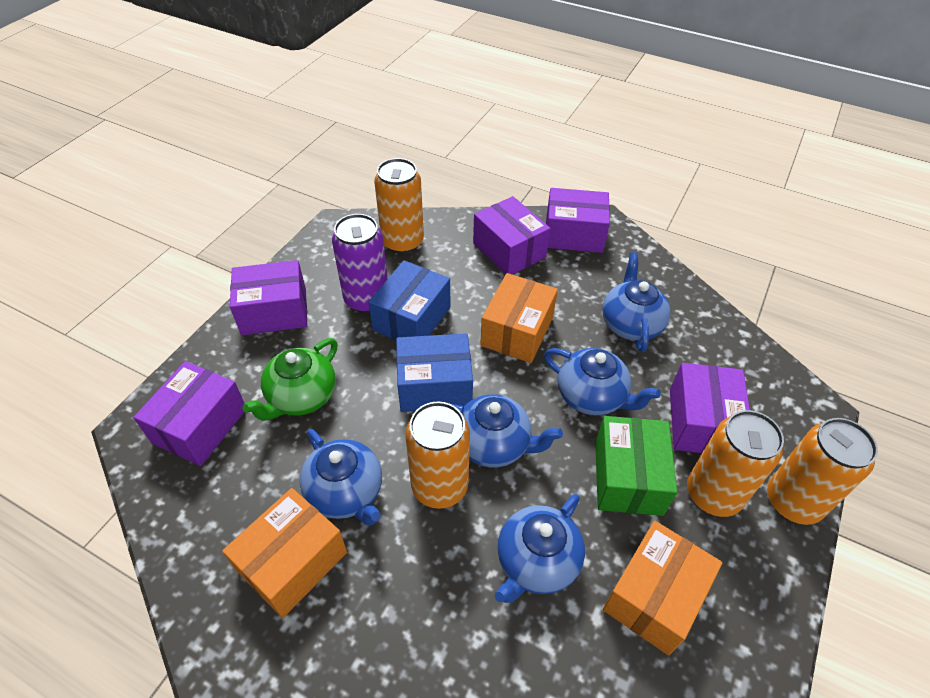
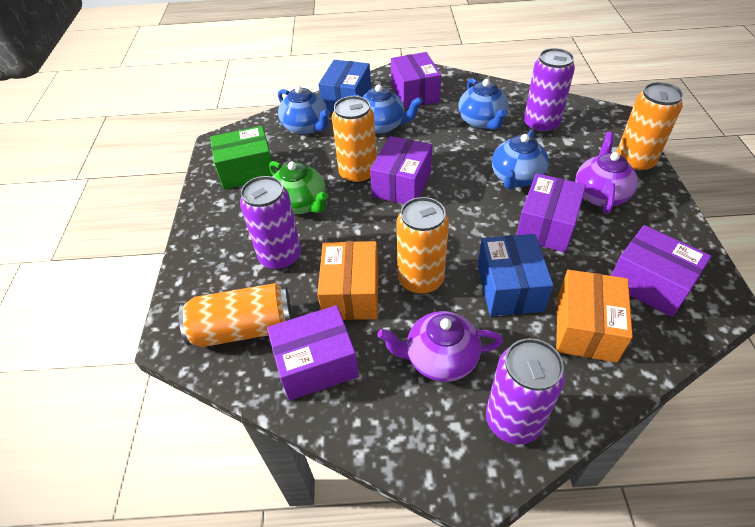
blue teapot: [300,429,382,525] [451,394,563,467] [495,494,585,603] [544,348,661,415] [602,252,671,352] = 5 -> [278,86,330,135] [351,84,423,134] [458,78,509,130] [492,130,549,190] = 4
orange box: [222,488,347,618] [480,273,558,363] [603,521,723,655] = 3 -> [318,241,378,320] [556,270,633,363] = 2
purple can: [332,214,388,313] = 1 -> [240,176,301,270] [486,338,565,445] [524,48,575,134] = 3
purple teapot: none = 0 -> [378,311,503,382] [575,132,638,214] = 2

